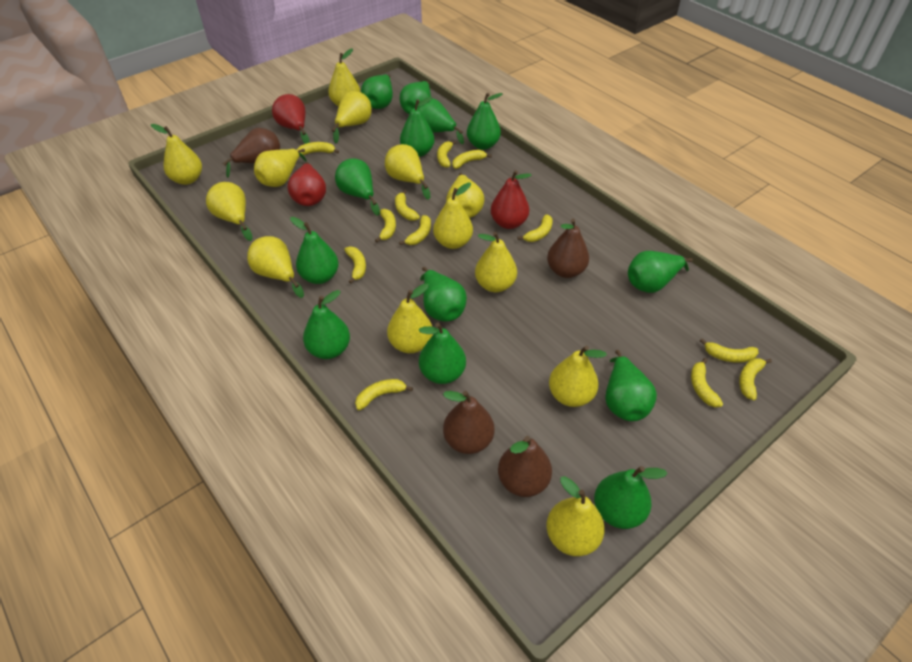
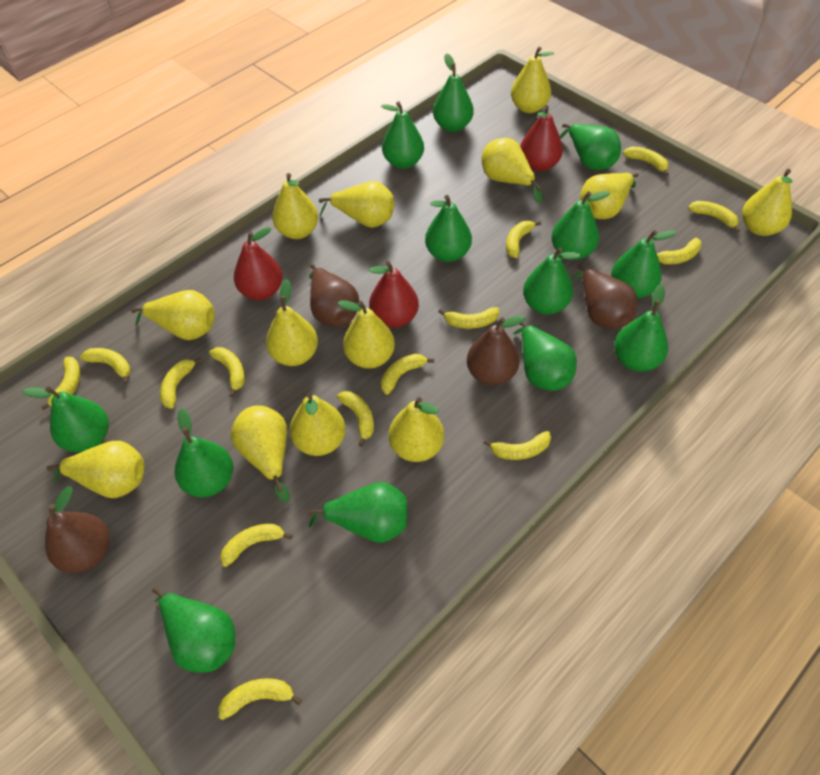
yellow banana: [297,142,339,155] [344,246,366,284] [355,379,413,410] [375,209,396,242] [395,190,420,221] [399,215,431,245] [437,140,457,168] [452,150,492,169] [518,214,553,242] [691,358,723,407] [700,338,758,363] [739,358,772,400] = 12 -> [41,357,81,410] [80,348,131,384] [160,358,202,409] [209,347,245,397] [218,678,302,720] [220,524,292,567] [337,391,374,447] [381,354,434,395] [438,307,499,329] [483,431,551,460] [506,221,541,258] [623,147,669,176] [657,238,702,265] [688,201,740,233] = 14

